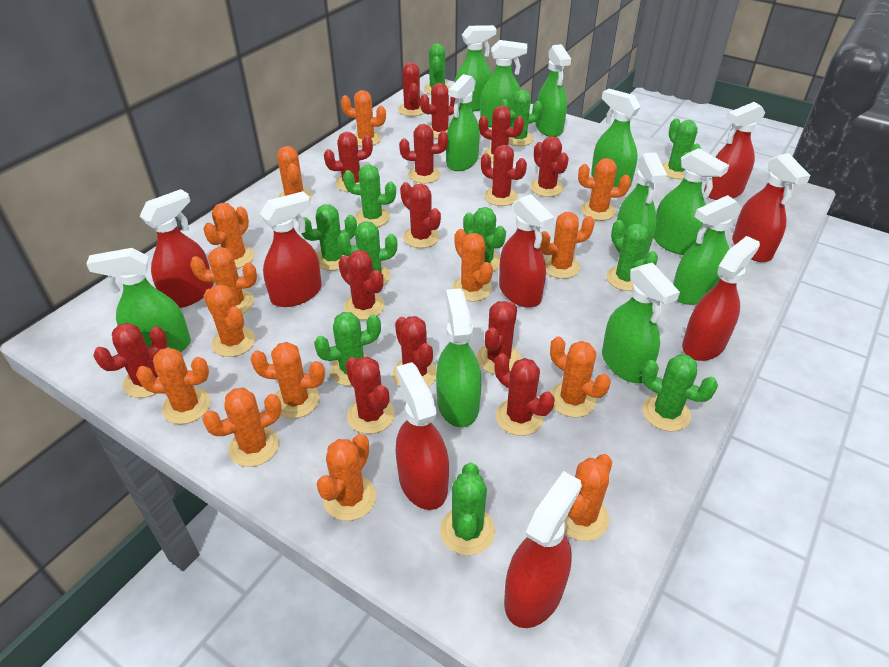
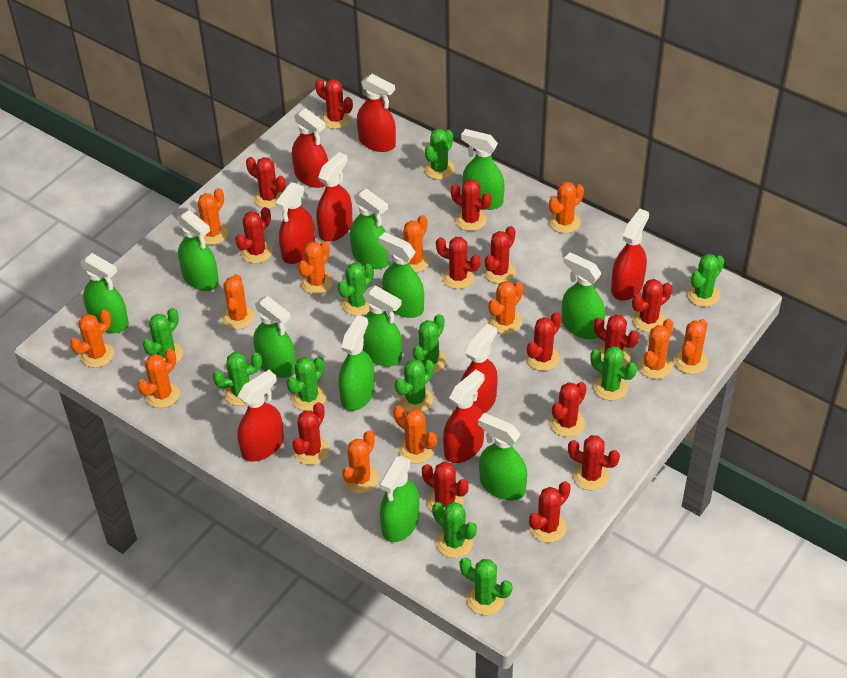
orange cactus: [136,347,211,424] [190,247,257,314] [202,388,282,467] [203,203,255,269] [204,284,255,357] [251,342,325,418] [277,146,312,200] [316,434,376,521] [341,90,386,147] [452,229,493,302] [540,212,595,279] [550,337,610,418] [564,454,612,541] [578,158,631,221] = 14 -> [70,310,114,368] [137,349,180,408] [197,188,228,245] [222,274,255,329] [298,241,333,294] [342,430,379,494] [393,405,437,464] [403,215,430,273] [488,281,524,334] [549,181,584,233] [638,319,674,379] [674,319,708,374] = 12

